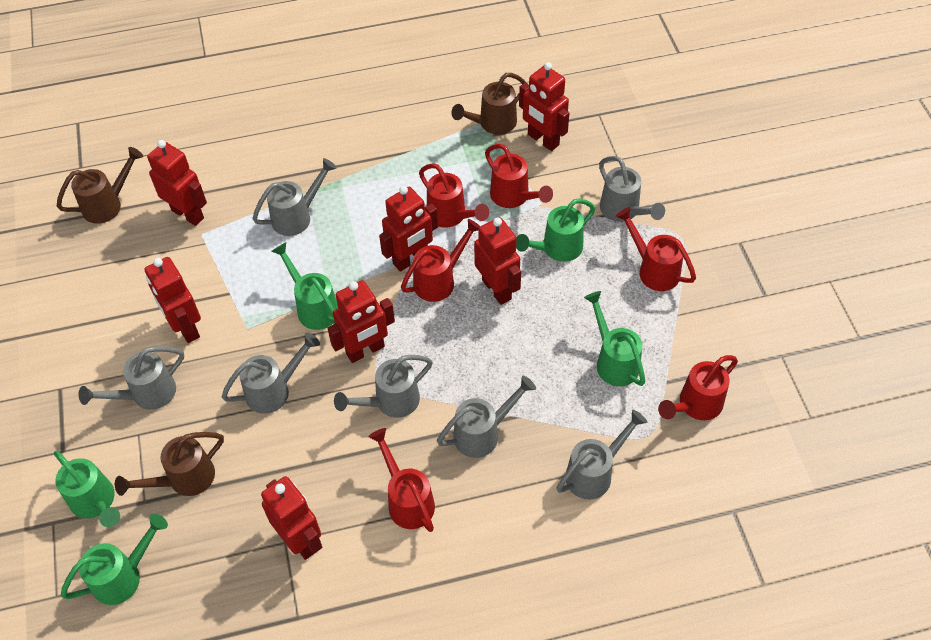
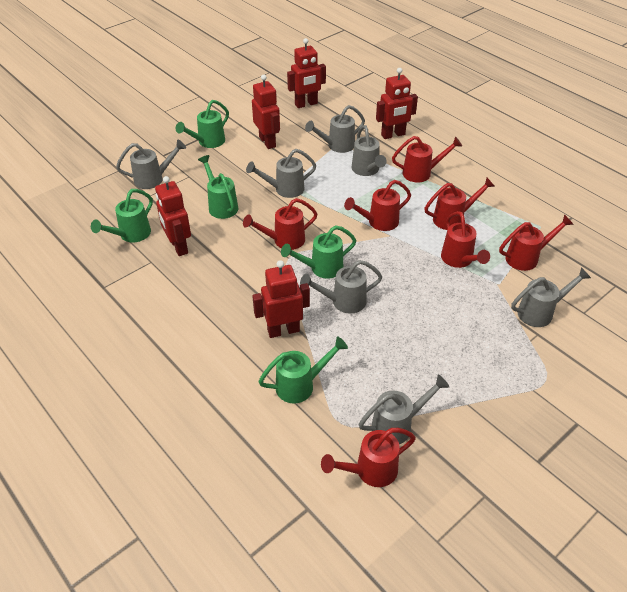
brown watering can: [57,147,143,224] [115,432,224,496] [451,73,525,135] = 3 -> none = 0
red robot: [144,257,201,343] [147,140,207,226] [261,476,322,560] [327,280,395,363] [379,186,438,272] [474,217,521,305] [519,62,569,151] = 7 -> [155,176,191,256] [252,75,280,149] [252,260,310,338] [287,38,326,108] [376,68,418,139] = 5
red watering can: [368,428,435,532] [401,219,480,302] [419,163,489,228] [485,144,553,208] [616,207,696,291] [658,355,738,420] = 6 -> [243,198,317,250] [321,428,416,487] [344,180,411,231] [392,136,462,182] [424,178,495,230] [441,211,490,268] [499,214,574,271] = 7

